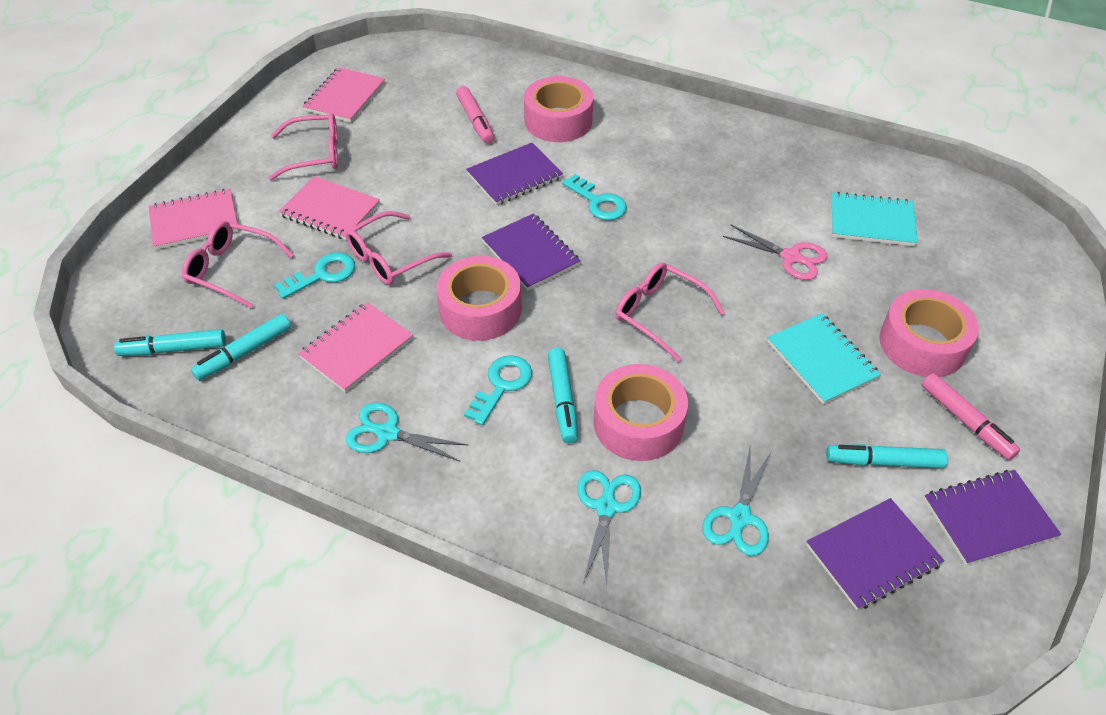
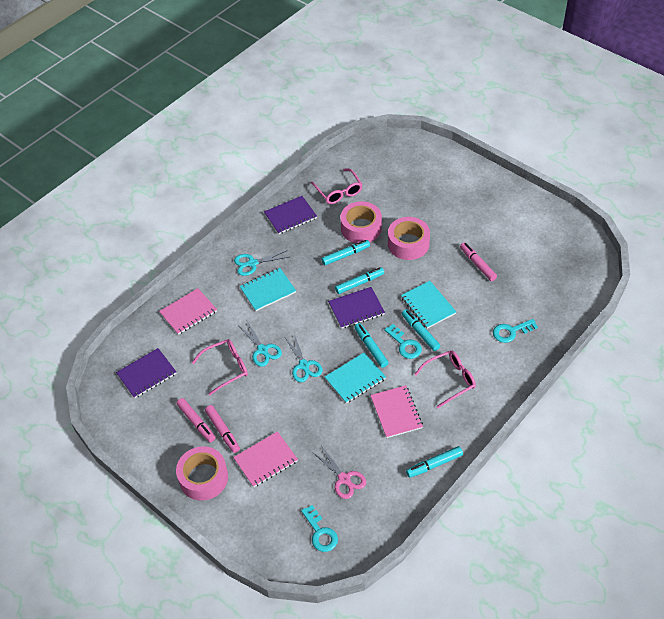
pink glasses: [182,221,294,308] [269,113,338,180] [346,211,452,285] [615,262,725,362] = 4 -> [192,339,248,396] [311,168,363,204] [414,351,476,408] = 3
pink marker: [456,86,494,144] [922,373,1020,460] = 2 -> [176,398,216,442] [205,405,240,453] [460,242,497,281] = 3
pink notebook: [148,189,239,250] [278,176,380,240] [298,302,413,392] [302,67,385,122] = 4 -> [159,288,217,335] [233,431,298,487] [370,385,423,438] = 3
pink tape: [436,256,522,341] [524,76,593,142] [593,364,688,461] [879,289,979,377] = 4 -> [176,446,228,501] [340,201,382,243] [388,217,430,260] = 3
purple notebook: [466,143,563,205] [482,213,580,290] [806,498,945,610] [924,470,1061,565] = 4 -> [116,348,177,398] [264,196,317,234] [328,287,385,329] = 3
turquoise marker: [114,329,226,356] [191,314,291,381] [548,348,578,443] [826,444,947,468] = 4 -> [321,240,370,265] [335,267,384,294] [354,323,389,368] [402,309,440,351] [406,446,463,478] = 5
turquoise notebook: [767,313,881,405] [831,192,918,246] = 2 -> [240,268,296,311] [325,353,386,403] [401,281,456,329] = 3

